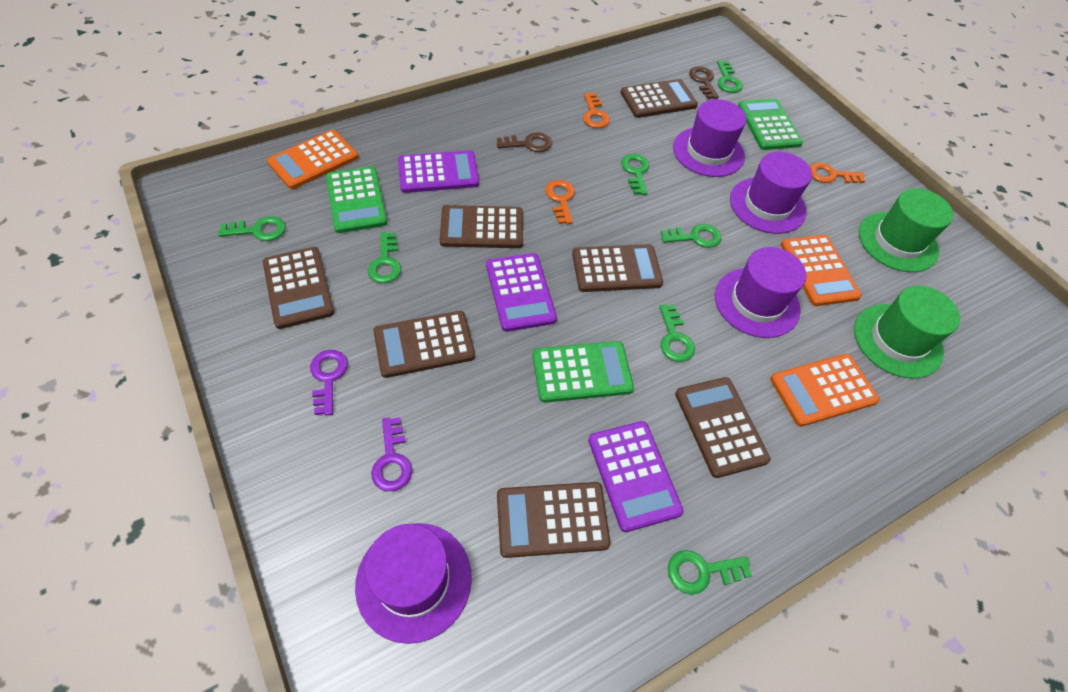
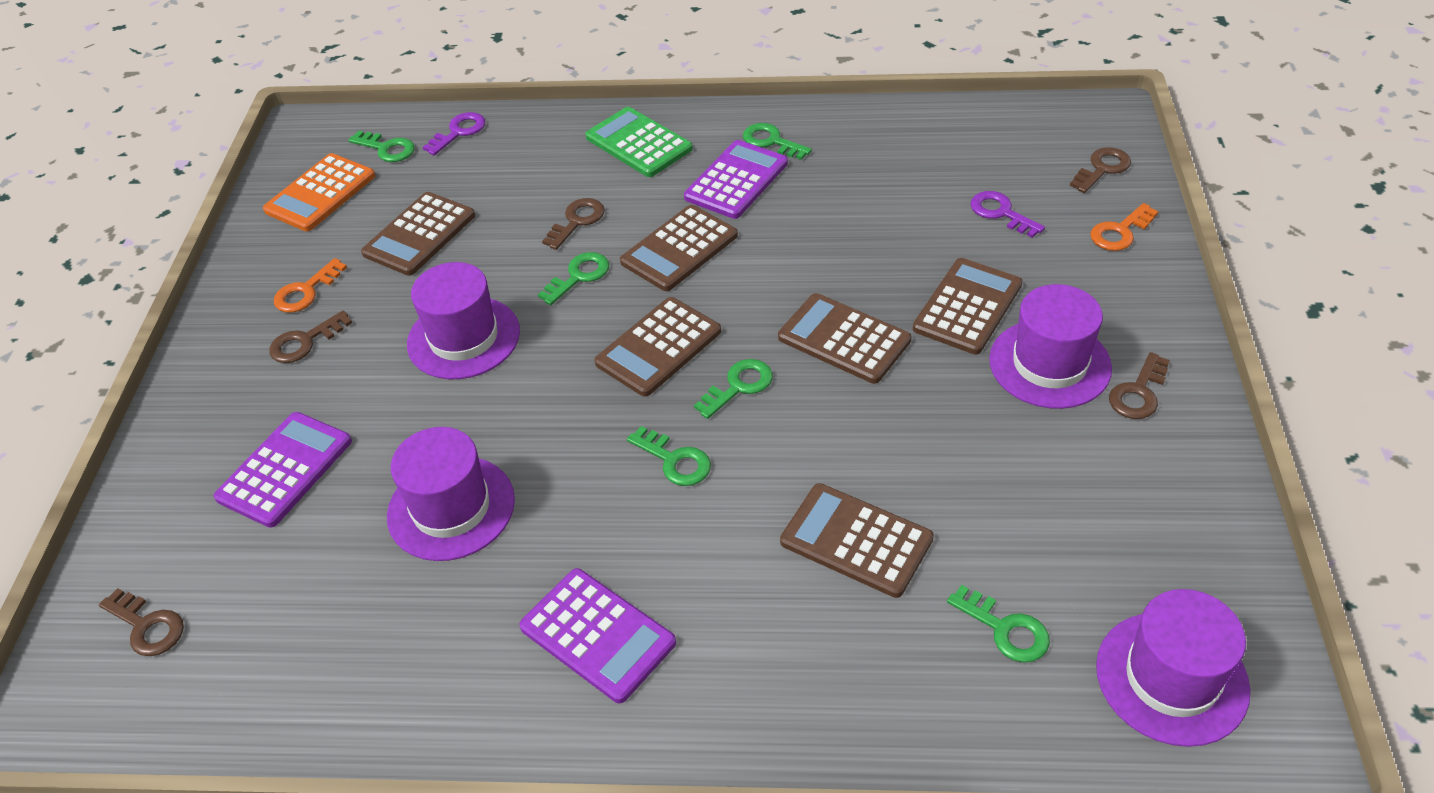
brown calculator: [263,247,334,329] [374,311,475,378] [440,205,523,248] [497,482,611,558] [572,244,663,292] [621,79,698,118] [675,377,771,478] = 7 -> [361,192,475,276] [594,297,721,397] [620,205,738,291] [778,293,911,384] [780,483,934,598] [913,258,1023,355] = 6
brown key: [497,132,552,152] [689,66,719,99] = 2 -> [99,588,184,656] [269,311,352,363] [542,198,605,250] [1070,147,1131,193] [1109,352,1170,419] = 5
green calculator: [326,167,387,233] [532,341,634,403] [738,99,803,150] = 3 -> [585,107,693,177] = 1
green hat: [854,286,960,379] [859,188,953,272] = 2 -> none = 0
green key: [218,216,286,241] [368,232,401,283] [621,154,649,195] [659,304,695,362] [661,224,721,248] [668,550,752,595] [717,61,743,93] = 7 -> [348,131,415,162] [538,252,609,305] [627,426,711,486] [694,359,773,419] [743,123,812,160] [947,585,1050,662] = 6
orange calculator: [267,130,359,189] [770,354,880,427] [781,235,862,306] = 3 -> [263,153,376,231] = 1
orange key: [545,180,575,224] [583,93,610,128] [810,162,865,183] = 3 -> [274,258,347,313] [1090,203,1158,251] = 2

